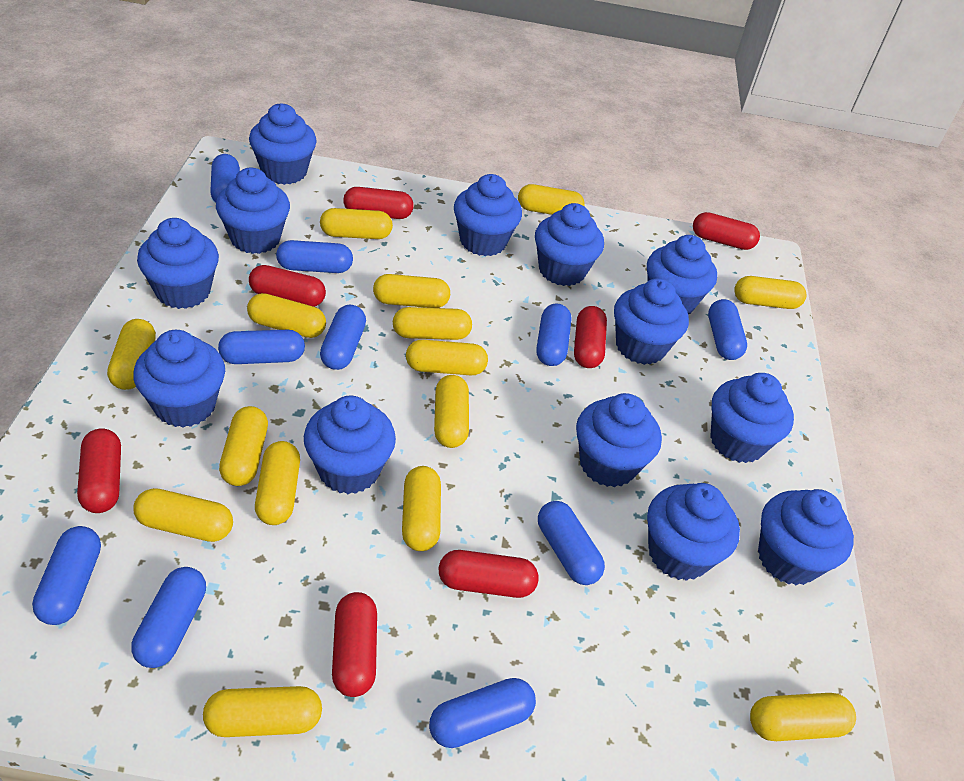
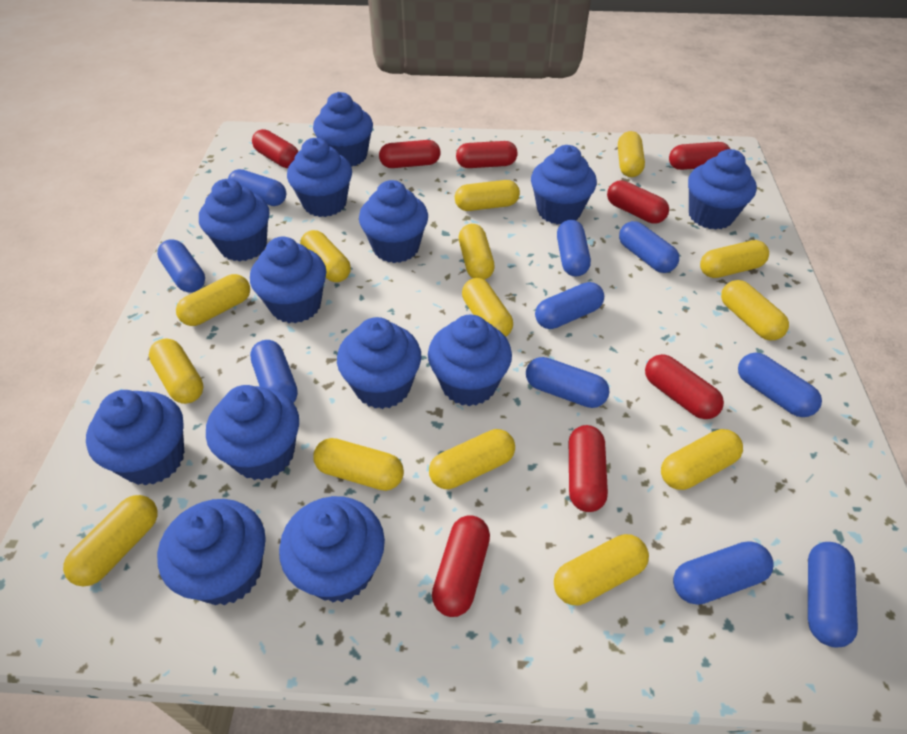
red capsule: [77,428,121,513] [249,265,326,307] [332,592,377,697] [343,187,414,219] [439,550,539,598] [574,306,607,368] [693,212,760,250] = 7 -> [252,129,299,168] [379,140,440,168] [432,515,490,617] [456,141,517,168] [569,425,608,512] [607,180,669,224] [645,354,724,419] [669,142,730,170] = 8
yellow capsule: [107,319,156,390] [133,488,233,542] [203,686,322,737] [219,406,268,486] [247,293,326,338] [255,441,300,525] [320,208,393,239] [373,274,450,308] [393,307,472,340] [402,466,441,551] [406,340,488,375] [434,375,469,448] [518,184,585,215] [734,276,806,309] [750,693,856,741] = 15 -> [63,495,158,586] [149,338,204,404] [176,274,250,326] [300,230,351,282] [313,438,404,491] [429,429,515,489] [455,180,520,211] [459,224,495,280] [462,278,513,337] [554,534,649,605] [618,131,645,177] [661,429,743,490] [700,240,769,278] [721,280,789,340] = 14

